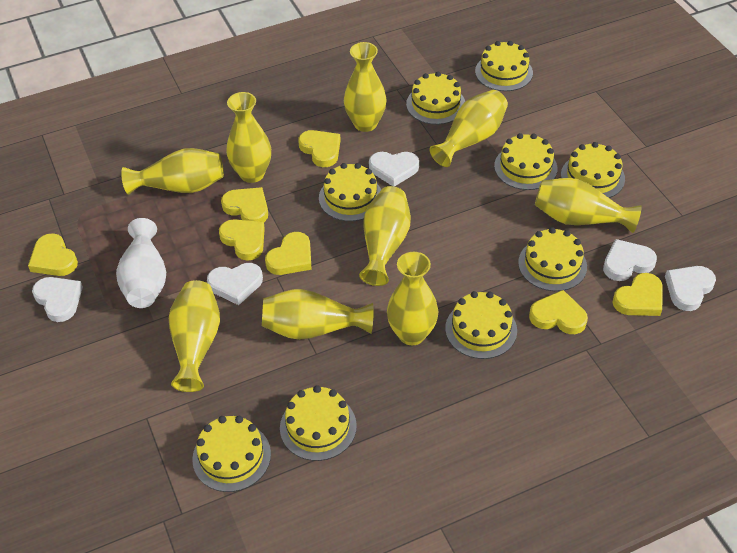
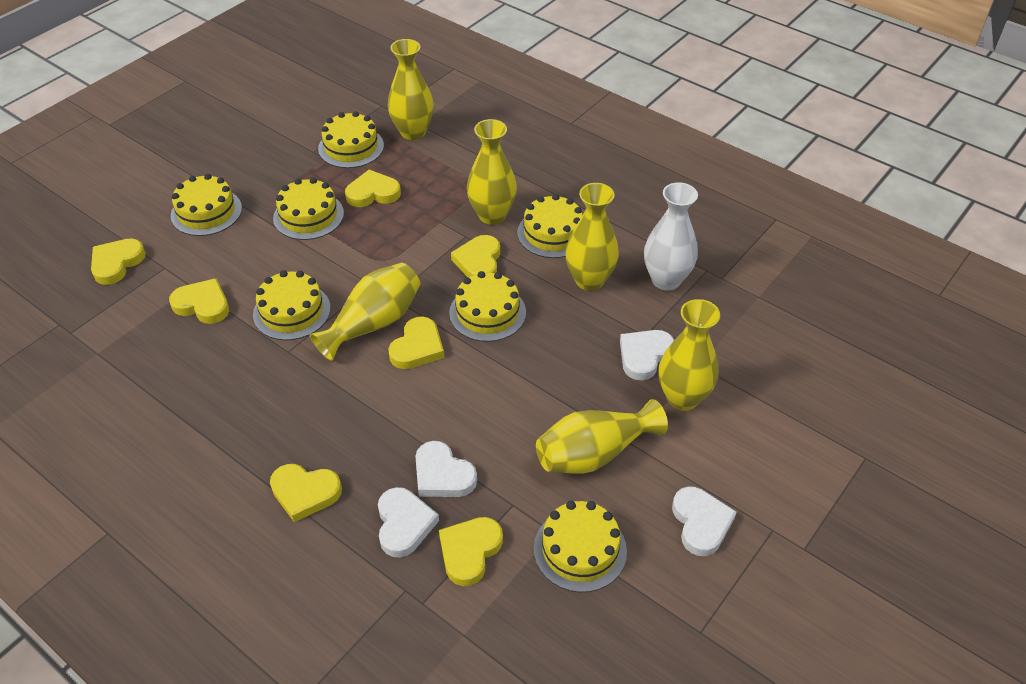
white heart: [32,277,83,322] [207,263,263,305] [369,152,419,187] [603,239,657,281] [665,266,716,311] = 5 -> [378,487,439,558] [415,441,477,497] [620,330,674,380] [672,486,737,556] = 4
yellow cake: [192,416,271,492] [280,385,357,461] [319,163,381,221] [406,72,465,125] [445,291,517,359] [475,41,533,91] [494,133,558,190] [518,227,587,291] [561,142,625,198] = 9 -> [171,174,242,236] [253,270,331,340] [273,178,344,240] [318,111,384,168] [449,271,526,342] [517,194,583,258] [534,501,627,593] = 7
yellow vase: [121,148,224,195] [169,280,220,392] [226,92,271,183] [262,289,374,340] [344,42,387,132] [359,186,411,286] [387,252,438,345] [429,90,508,167] [535,178,642,233] = 9 -> [310,263,420,361] [388,39,434,140] [467,119,517,225] [536,399,668,474] [565,183,619,291] [659,299,720,411] = 6

